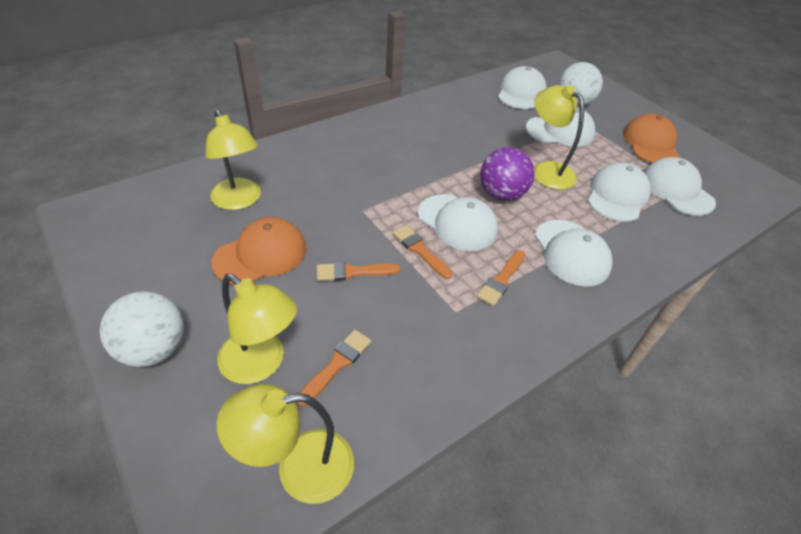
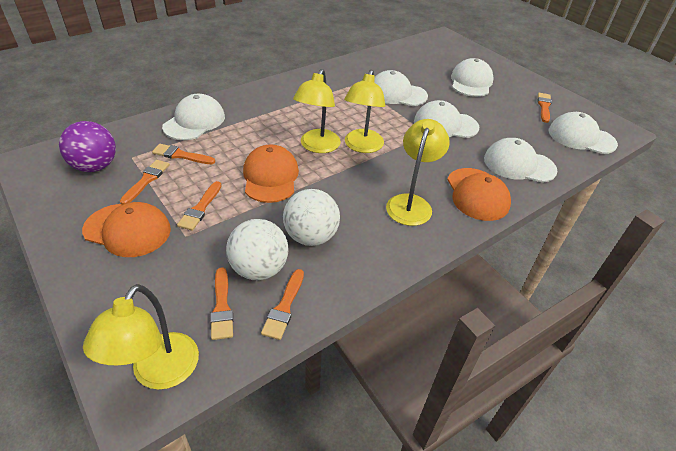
orange brush: [297,330,371,406] [317,262,401,281] [392,225,452,279] [477,251,525,306] = 4 -> [120,160,170,205] [152,144,215,164] [177,181,222,231] [210,267,233,340] [261,269,304,340] [538,93,552,123] = 6
orange cap: [211,217,307,285] [623,114,680,163] = 2 -> [82,202,171,257] [243,144,299,203] [447,168,511,221] = 3

